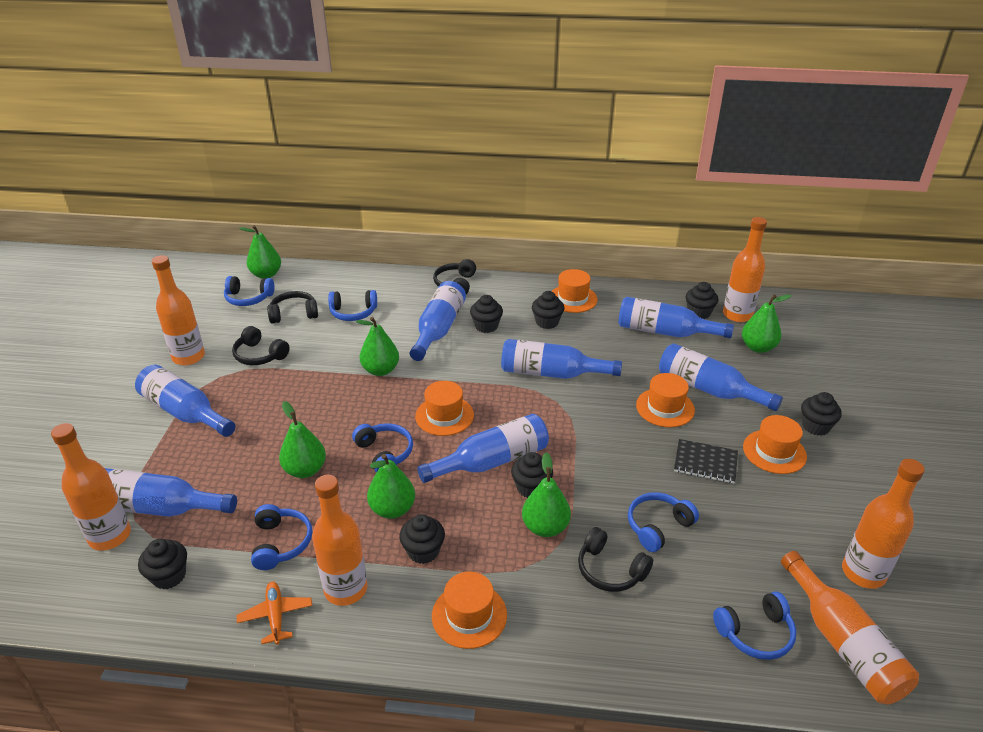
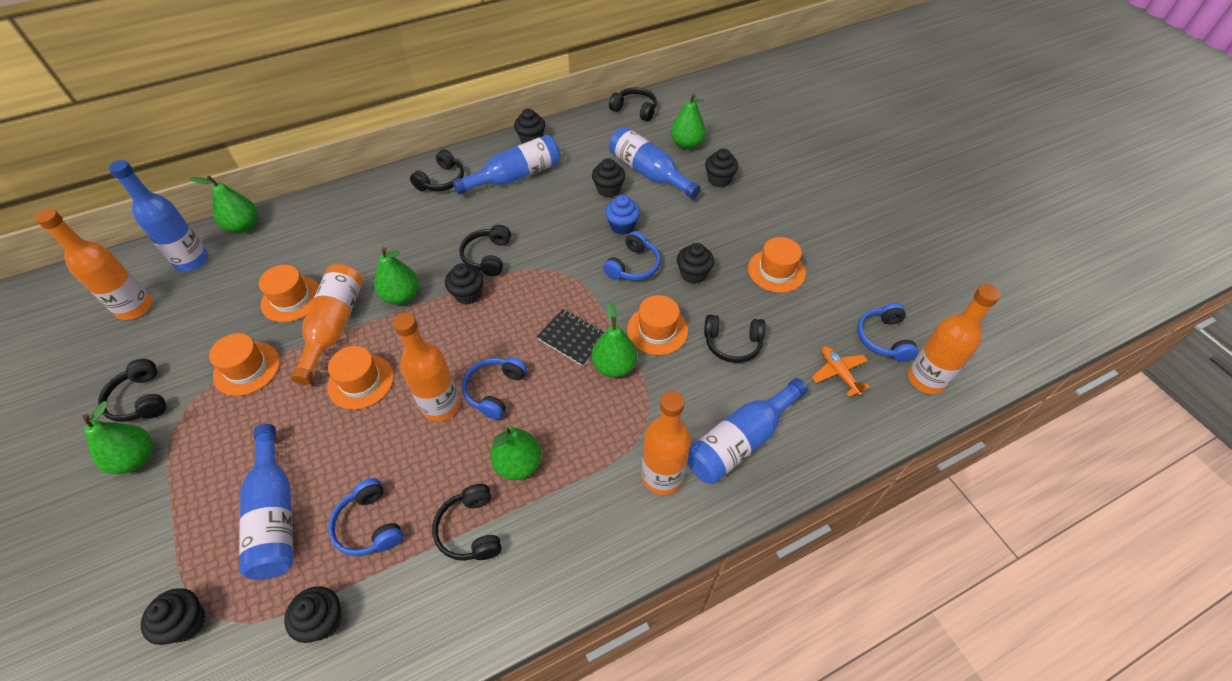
black headphones: [232,326,290,365] [267,291,318,324] [433,259,476,295] [578,527,653,592] = 4 -> [98,359,166,422] [410,149,464,191] [432,484,502,561] [459,225,511,276] [609,87,657,121] [704,314,766,363] = 6
blue bottle: [105,468,237,517] [135,365,235,437] [410,281,466,361] [417,414,549,483] [501,339,622,379] [618,297,734,338] [659,343,783,411] = 7 -> [109,160,208,271] [239,424,293,580] [453,135,560,195] [609,127,701,199] [687,378,808,484] = 5
blue cupcake: none = 0 -> [605,195,640,235] = 1
blue headphones: [224,276,275,306] [251,504,312,570] [328,290,377,321] [352,423,413,473] [628,492,699,552] [713,592,796,660] = 6 -> [328,478,403,556] [462,357,527,420] [603,231,661,281] [857,303,918,362] = 4
orange bottle: [51,423,131,551] [152,255,205,366] [312,475,367,606] [723,217,767,322] [781,551,919,704] [842,459,925,589] = 6 -> [35,209,152,320] [291,264,363,385] [393,313,460,421] [642,391,691,495] [908,284,1001,394] = 5

